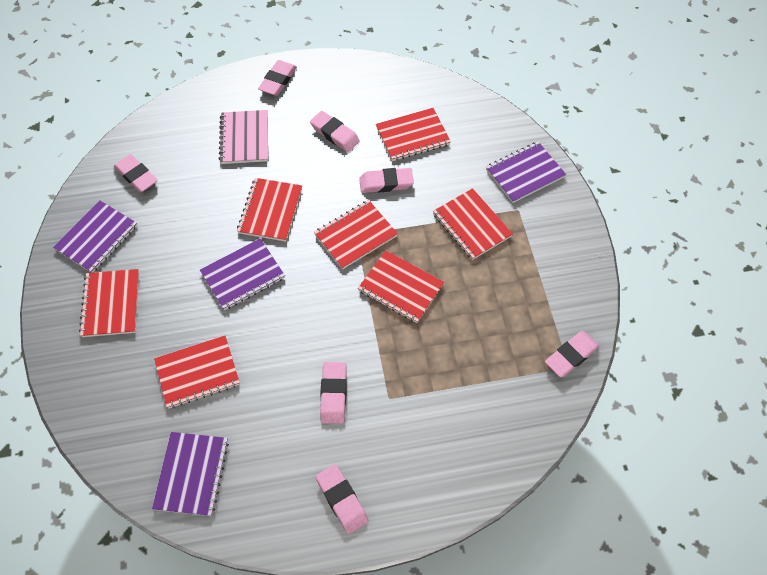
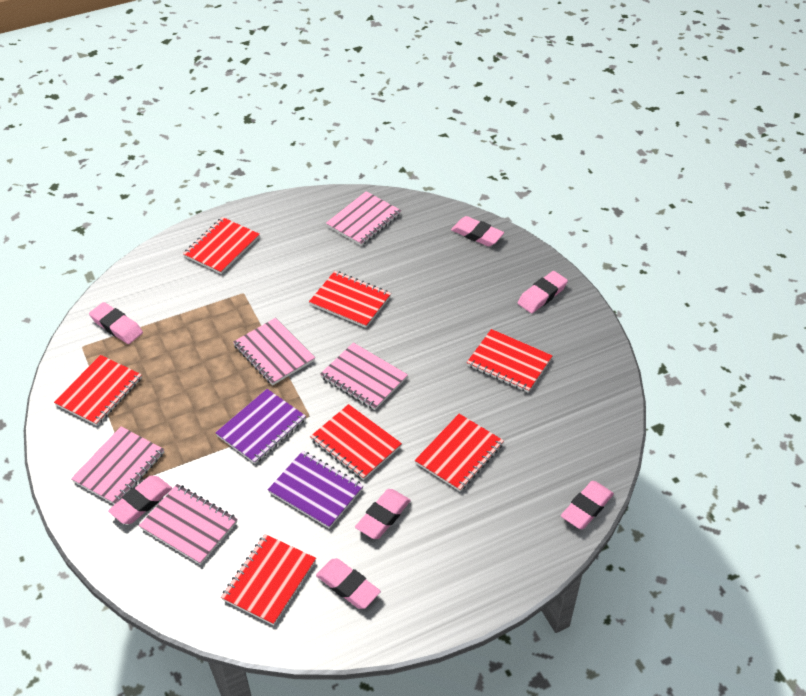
pink notebook: [219,110,268,164] = 1 -> [71,426,164,505] [139,484,238,565] [233,318,315,385] [320,343,408,410] [326,191,401,246] = 5
purple notebook: [53,200,138,273] [152,432,229,516] [200,238,285,310] [486,142,566,203] = 4 -> [215,389,306,464] [268,451,363,529] = 2

